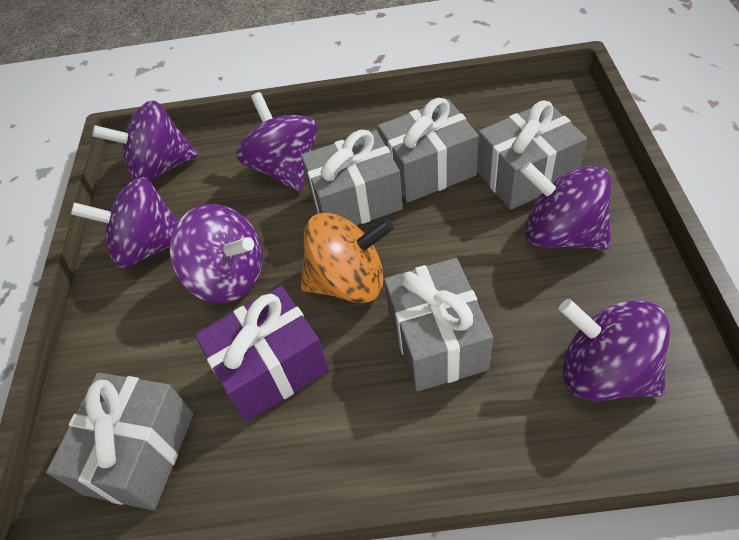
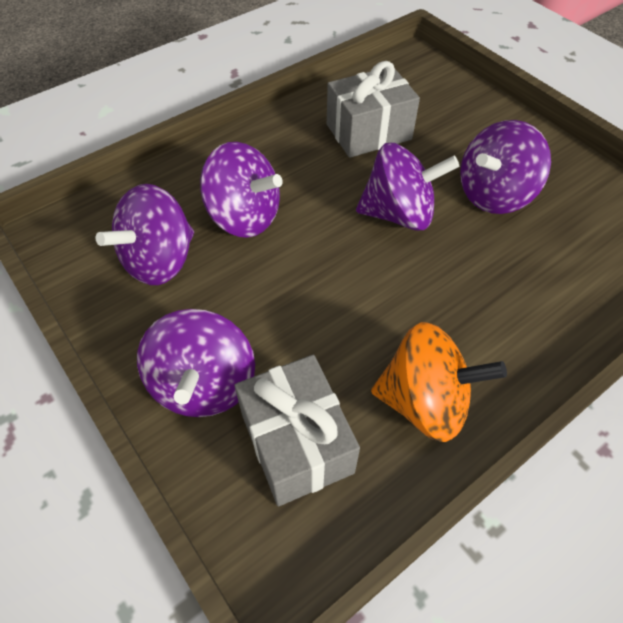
grey gift: [46,372,194,510] [301,130,403,225] [378,98,479,203] [384,258,493,391] [477,100,587,210] = 5 -> [235,355,360,506] [327,61,420,158] = 2
purple gift: [195,286,329,422] = 1 -> none = 0
purple spinning top: [71,177,179,269] [92,100,198,182] [169,204,262,303] [236,92,318,192] [520,162,612,249] [559,299,670,401] = 6 -> [96,184,194,285] [137,309,255,417] [200,142,283,238] [356,143,459,231] [460,120,551,214] = 5

